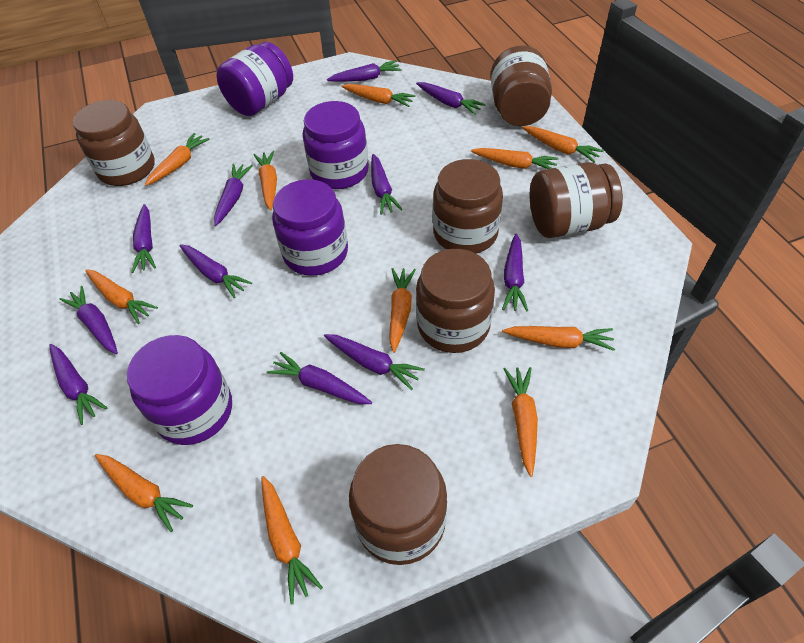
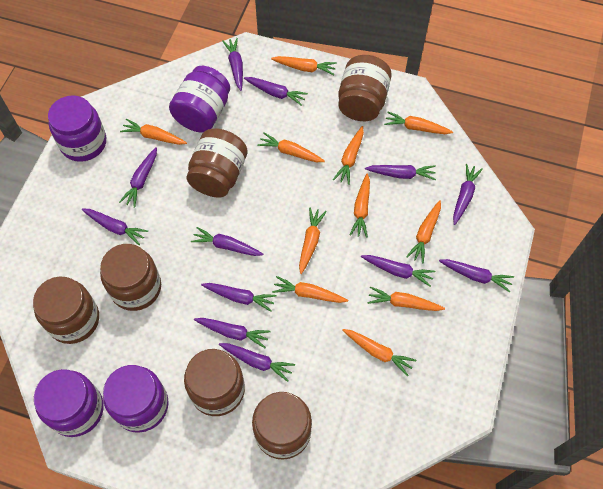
purple carrot: [49,344,107,425] [59,286,118,354] [132,204,156,273] [179,244,252,298] [214,164,253,226] [267,352,372,404] [324,334,425,390] [327,60,401,82] [371,154,402,215] [416,82,486,115] [502,233,528,311] = 11 -> [82,208,148,245] [119,147,157,208] [191,227,263,256] [194,318,271,348] [201,283,277,312] [219,343,295,382] [222,38,243,91] [244,77,308,106] [361,255,435,287] [365,165,436,180] [439,259,514,293] [453,164,483,225] = 12

